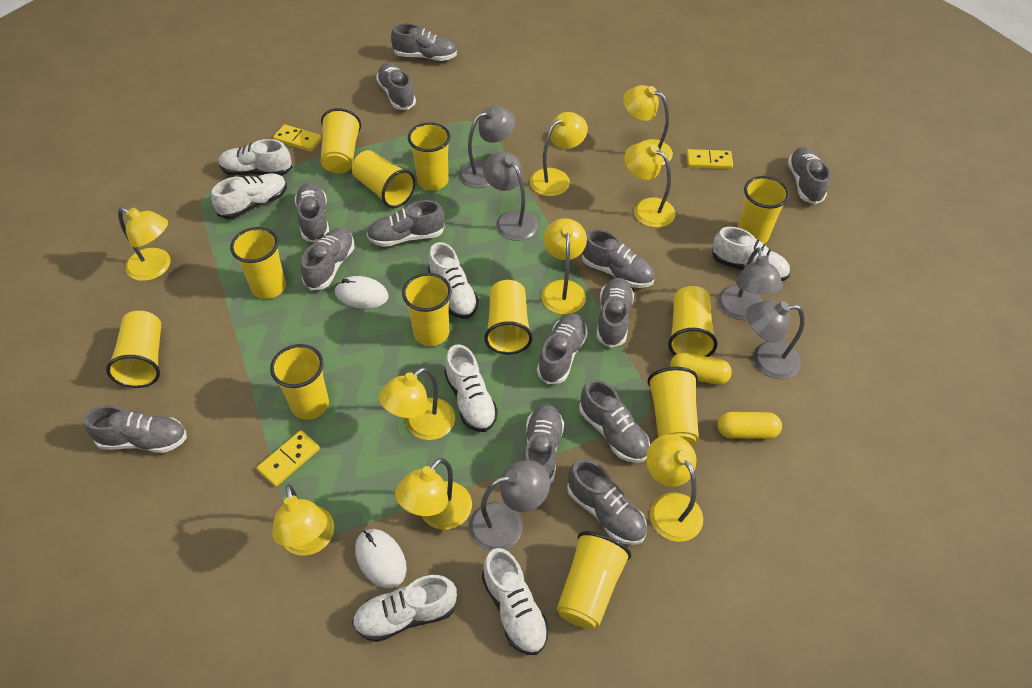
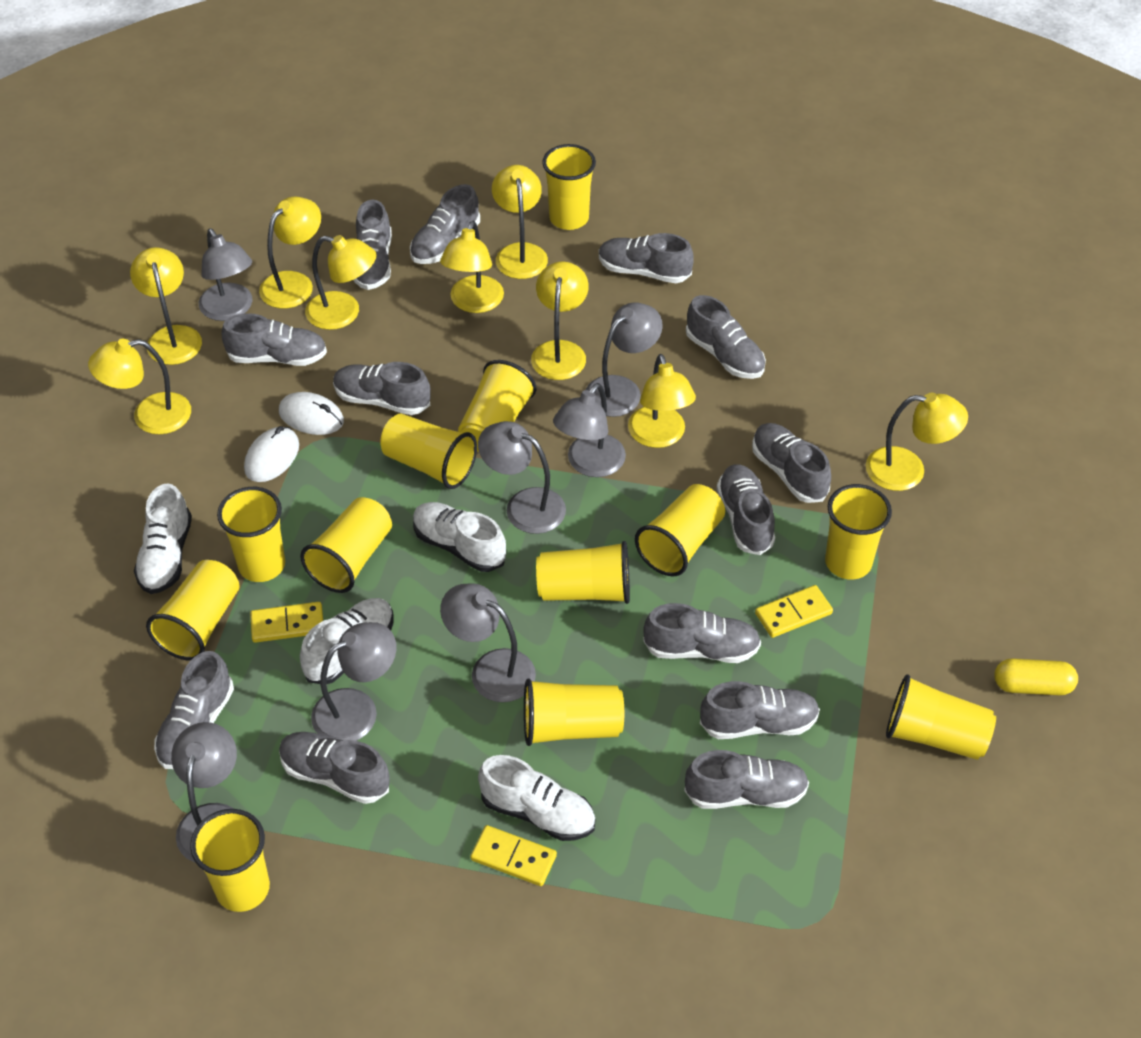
grey lamp: [459,106,515,188] [469,460,550,551] [483,152,538,241] [718,247,783,320] [746,300,805,379] = 5 -> [171,722,237,862] [199,228,252,321] [311,622,396,741] [440,583,536,702] [478,421,566,534] [553,383,626,477] [586,302,663,417] = 7
white shoe: [211,173,287,219] [219,139,293,176] [352,575,457,642] [428,242,479,318] [444,344,498,432] [482,548,549,655] [712,227,790,281] = 7 -> [134,483,192,594] [300,598,393,684] [413,502,506,572] [478,755,595,841] = 4
yellow capsule: [670,352,732,385] [717,412,782,439] = 2 -> [994,658,1078,695] = 1

